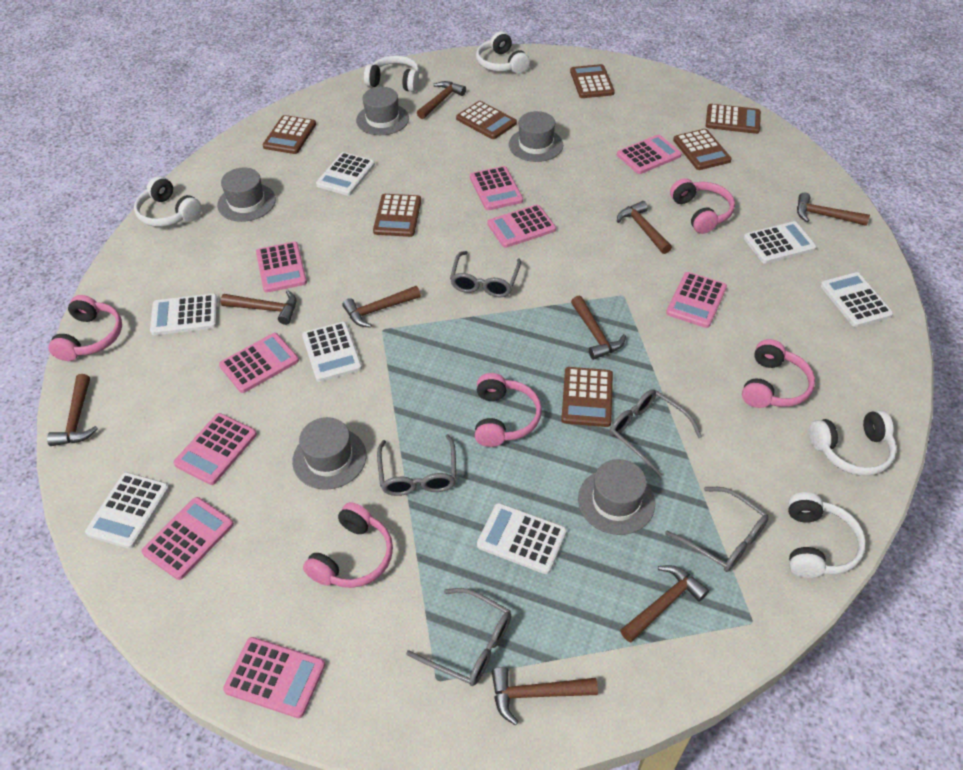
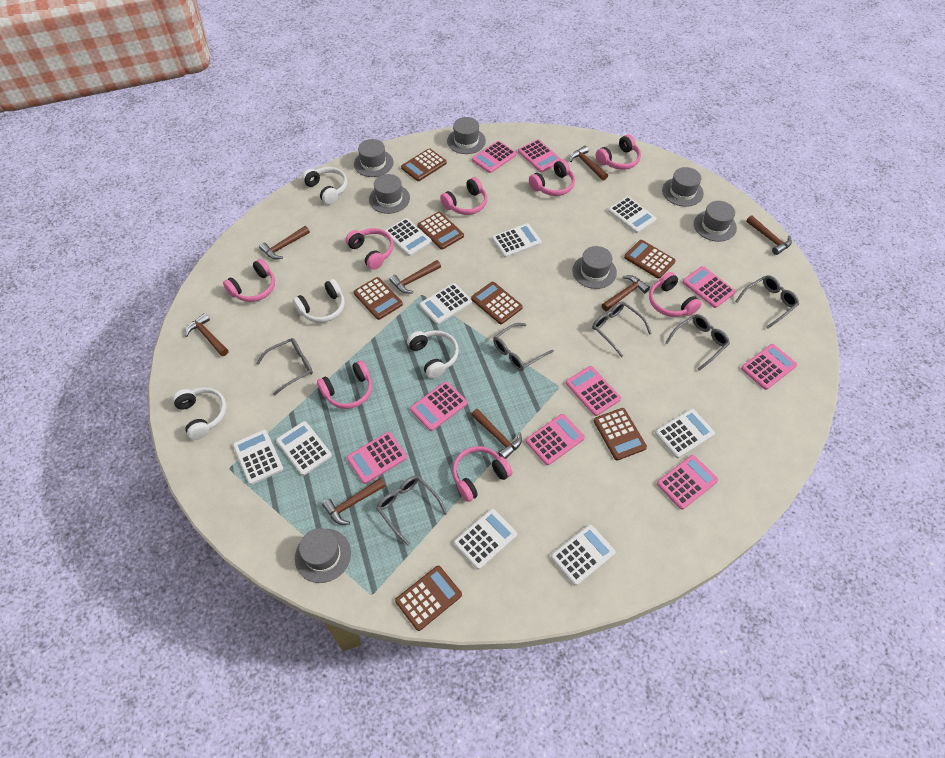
brown hammer: [47,374,98,446] [221,290,296,325] [342,286,421,328] [417,81,466,119] [492,667,598,725] [571,296,626,360] [617,201,672,254] [620,565,709,643] [797,193,870,226] = 9 -> [185,313,229,356] [259,226,310,260] [322,478,386,525] [389,260,441,294] [471,409,522,459] [570,146,608,181] [601,275,650,311] [746,215,792,255] = 8
grey glasses: [377,434,456,496] [406,588,511,686] [450,251,521,297] [610,389,702,477] [665,487,769,572] = 5 -> [256,338,313,396] [376,475,447,546] [493,323,554,371] [592,301,652,357] [665,314,730,371] [735,276,799,329] = 6
grey hat: [217,167,276,222] [292,417,366,490] [356,87,409,135] [509,111,563,162] [578,459,655,535] = 5 -> [295,528,351,583] [354,139,393,177] [369,174,410,214] [447,117,486,154] [572,246,617,289] [662,167,704,207] [694,201,737,242] = 7
pink headphones: [48,295,122,361] [303,502,393,588] [475,373,542,447] [670,178,735,234] [742,339,815,408] = 5 -> [223,259,275,302] [317,360,372,409] [345,228,394,270] [440,177,487,215] [452,446,513,502] [529,159,575,196] [596,134,641,170] [649,272,702,317] = 8
white calculator: [85,472,170,549] [150,294,218,335] [302,322,362,382] [316,152,375,196] [477,503,567,574] [744,221,817,264] [820,272,893,327] = 7 -> [233,430,283,485] [276,421,332,476] [385,218,432,256] [419,283,472,325] [454,509,517,570] [492,223,541,258] [551,524,615,586] [608,196,656,233] [655,409,715,458] = 9
white headphones: [134,176,202,227] [364,55,419,92] [476,31,530,74] [788,492,866,578] [809,410,897,476] = 5 -> [172,387,227,440] [292,279,345,323] [302,167,347,204] [407,330,459,379] = 4

